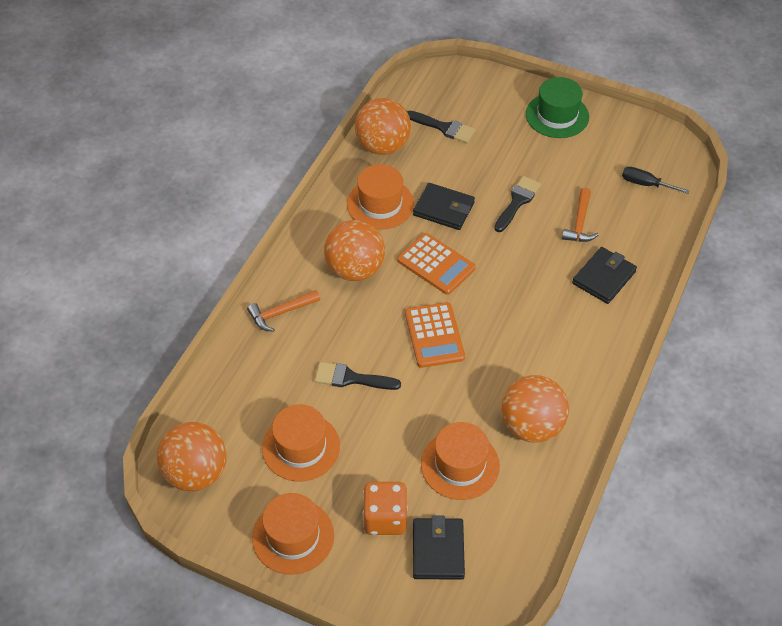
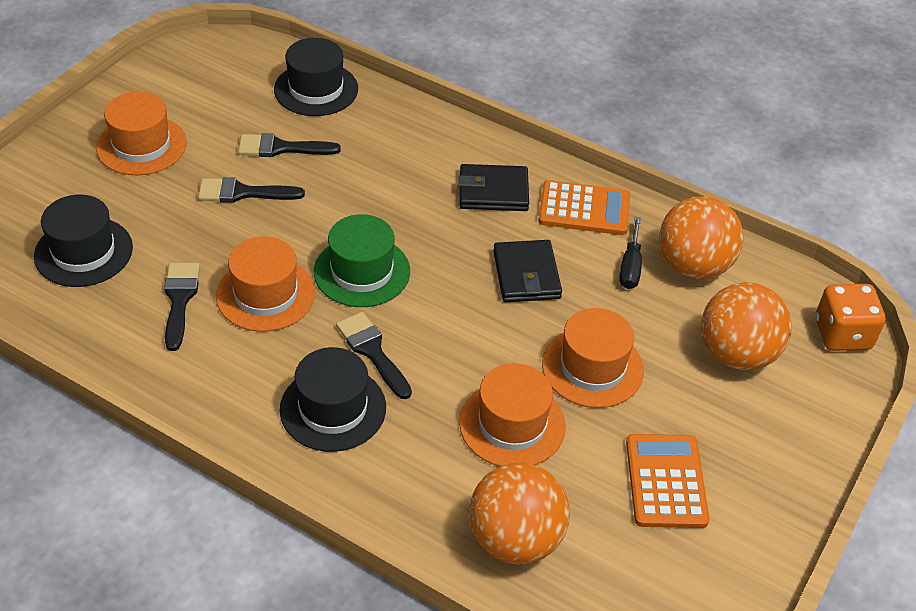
black brush: [315,362,401,390] [407,111,476,143] [494,176,541,232] = 3 -> [164,263,200,351] [198,177,305,203] [238,133,341,157] [336,312,412,399] = 4
black hat: none = 0 -> [34,195,133,287] [274,38,358,116] [280,347,386,452] = 3
black wallet: [413,183,475,230] [413,515,465,580] [572,247,637,304] = 3 -> [458,164,529,211] [493,240,562,302] = 2
orange ball: [157,422,227,491] [324,220,385,281] [355,98,411,155] [501,375,569,443] = 4 -> [469,463,570,564] [659,196,744,279] [701,282,792,371] = 3
orange hammer: [247,290,320,332] [562,188,599,242] = 2 -> none = 0

